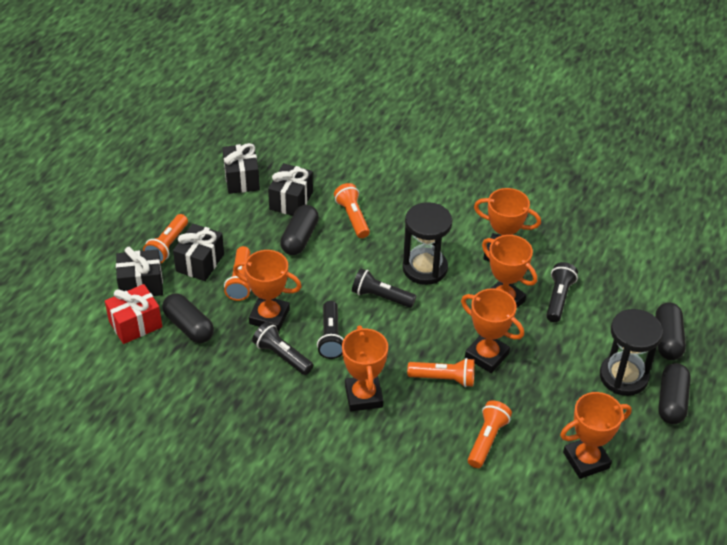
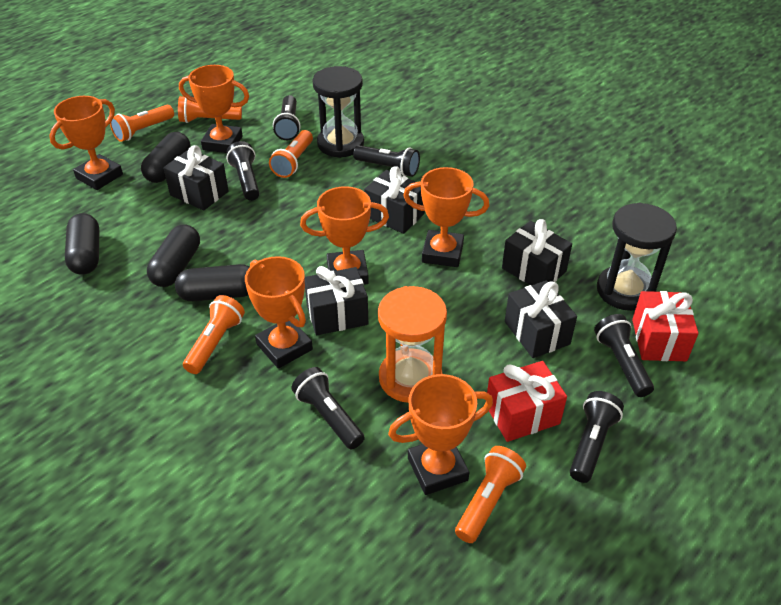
black flashlight: [252,322,313,375] [317,301,344,359] [352,268,416,308] [546,262,578,322] = 4 -> [226,141,260,201] [273,95,301,140] [291,367,365,449] [353,145,420,177] [570,391,624,483] [594,314,654,397] = 6
black gift: [116,247,163,296] [173,224,224,281] [223,143,260,194] [268,163,313,216] = 4 -> [163,145,229,211] [305,266,368,335] [364,166,425,234] [502,219,572,286] [505,281,577,358] = 5
orange hourglass: none = 0 -> [378,286,447,403] = 1
red gift: [105,284,162,344] = 1 -> [487,361,567,442] [632,291,699,361] = 2

